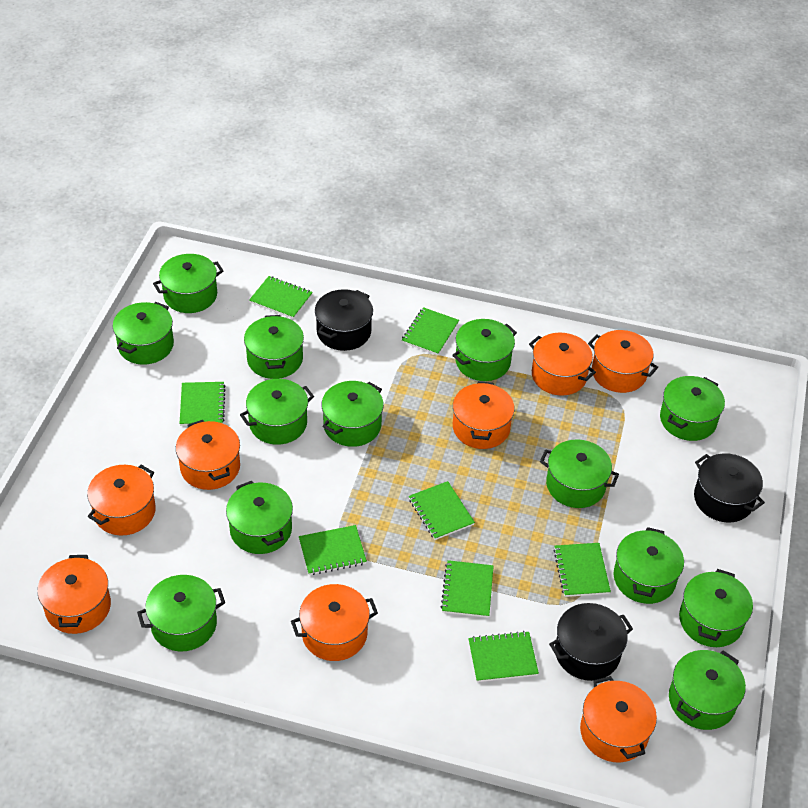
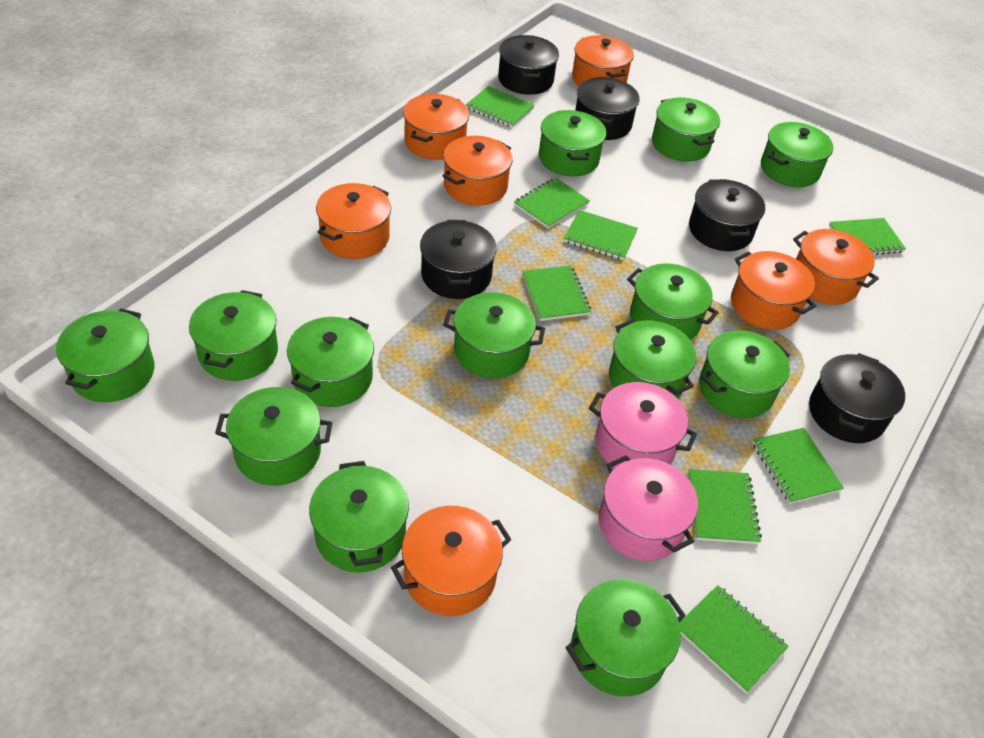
black pot: [315,289,373,351] [549,603,633,681] [694,453,765,522] = 3 -> [420,220,497,299] [498,35,559,95] [575,77,639,140] [689,179,765,251] [809,353,905,443] = 5
orange pot: [37,555,111,634] [87,465,156,535] [176,420,240,490] [291,584,378,661] [453,381,515,449] [529,333,596,396] [580,676,657,762] [588,330,658,393] = 8 -> [316,183,391,259] [391,506,512,616] [403,94,469,160] [443,136,512,206] [572,35,634,86] [731,251,817,330] [793,229,879,305] = 7
pink pot: none = 0 -> [589,382,697,469] [599,455,698,561] = 2

